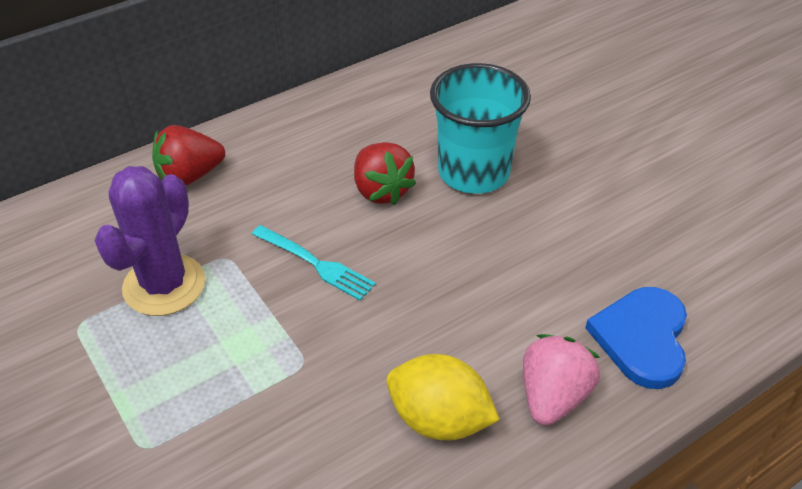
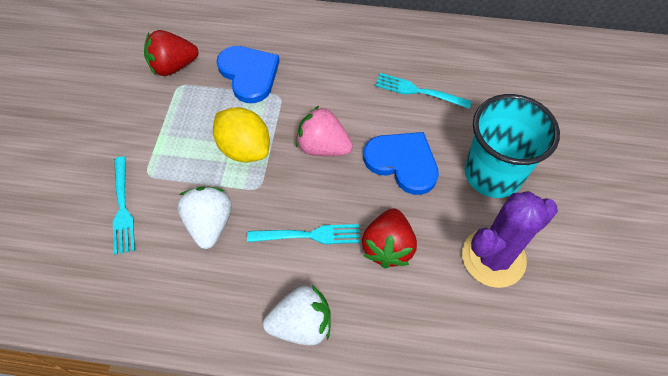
blue heart: [585,287,687,389] = 1 -> [216,46,280,103] [363,132,439,195] = 2
turquoise fork: [252,225,376,301] = 1 -> [113,157,135,255] [247,224,360,244] [375,73,472,109] = 3
white strawberry: none = 0 -> [177,186,232,249] [263,285,331,346] = 2

